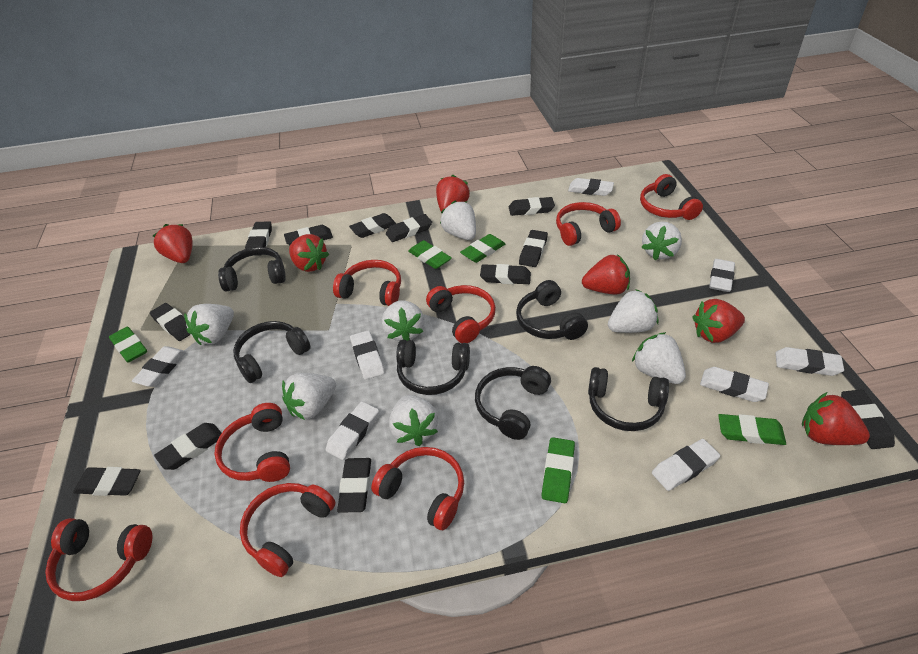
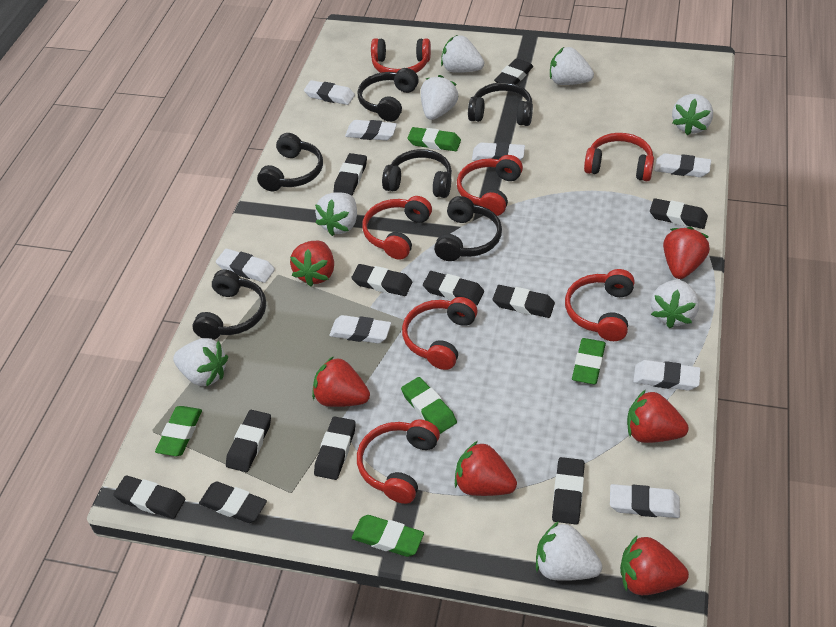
black eraser: [73,467,141,496] [150,303,191,341] [154,423,222,470] [245,221,272,256] [284,225,333,245] [337,458,371,513] [349,213,397,238] [386,214,432,242] [480,264,531,284] [509,197,555,216] [519,230,548,267] [841,389,895,449] = 12 -> [113,475,185,519] [199,481,267,523] [226,410,271,472] [314,417,356,480] [334,153,367,196] [351,264,412,296] [423,271,484,306] [493,285,555,318] [494,58,533,84] [552,457,585,525] [650,198,708,229] = 11
red headphones: [45,518,152,601] [214,403,290,482] [240,483,336,577] [333,260,401,306] [371,447,464,530] [426,285,496,343] [556,202,621,246] [640,174,703,220] = 8 -> [357,420,440,504] [362,196,432,260] [371,38,431,73] [402,297,478,370] [457,155,523,216] [565,269,634,341] [584,133,654,181] = 7

